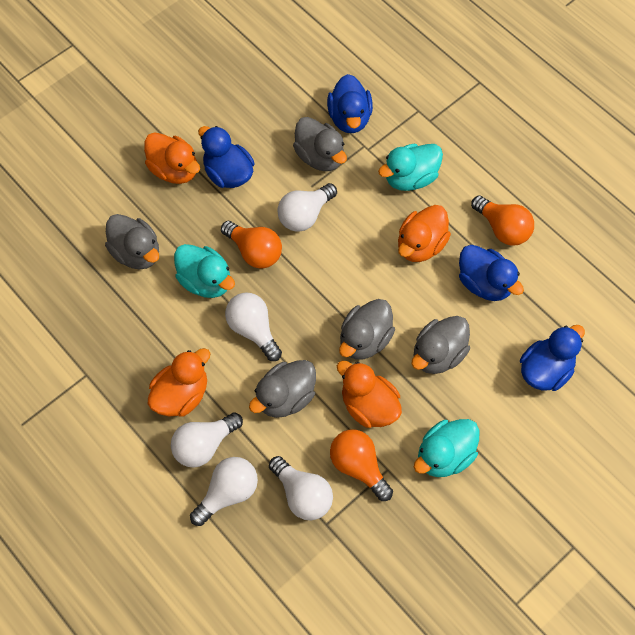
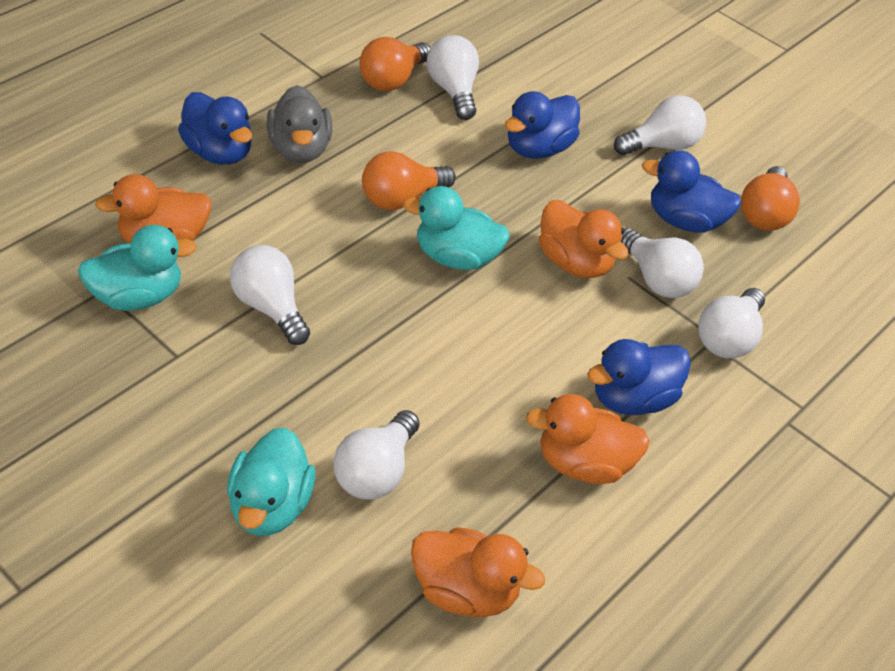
grey duck: [105,214,159,270] [249,360,316,418] [293,117,347,171] [339,299,395,359] [412,316,470,374] = 5 -> [266,85,332,163] = 1
white light bulb: [171,412,243,468] [190,457,258,526] [225,292,282,361] [269,456,333,520] [277,183,337,232] = 5 -> [230,245,310,345] [333,410,419,499] [427,35,479,120] [614,95,706,156] [620,228,704,298] [698,288,765,359] = 6

